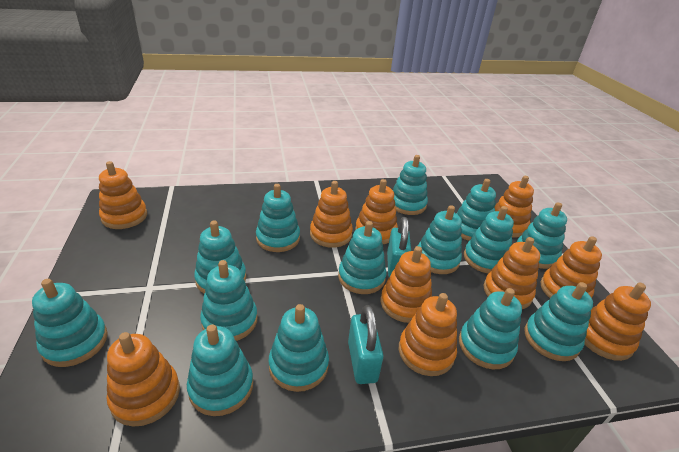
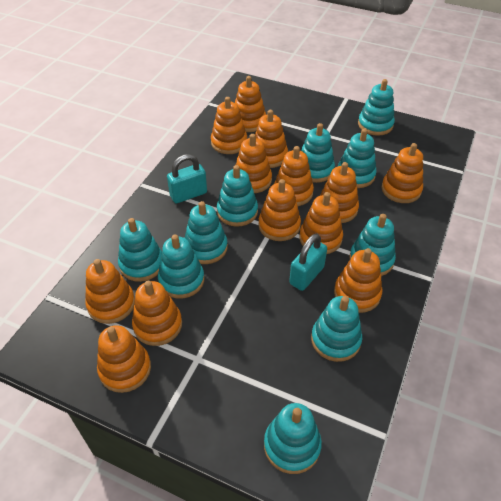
orange stacking toy: [99,161,147,229] [107,332,180,427] [310,181,353,248] [355,179,398,244] [381,246,432,323] [399,293,457,376] [484,237,540,309] [494,176,534,238] [540,236,602,298] [585,283,651,361] = 10 -> [85,259,135,324] [97,325,151,393] [132,281,182,346] [211,97,247,154] [235,76,266,132] [235,134,272,193] [255,110,288,168] [258,179,301,241] [274,146,314,206] [299,192,343,254] [320,162,359,223] [334,248,382,313] [382,143,423,203] = 13
turquoise stacking toy: [32,279,108,367] [187,324,253,416] [194,220,246,294] [200,260,257,341] [256,184,300,252] [269,304,329,392] [338,221,387,294] [393,155,428,215] [418,205,462,274] [456,179,496,241] [459,288,522,369] [464,206,514,273] [517,202,567,269] [525,282,593,361] = 14 -> [118,218,162,282] [158,235,204,299] [185,201,228,264] [217,165,258,227] [264,403,322,474] [301,123,335,183] [311,296,362,362] [337,129,376,188] [350,214,396,276] [358,79,395,136] = 10

